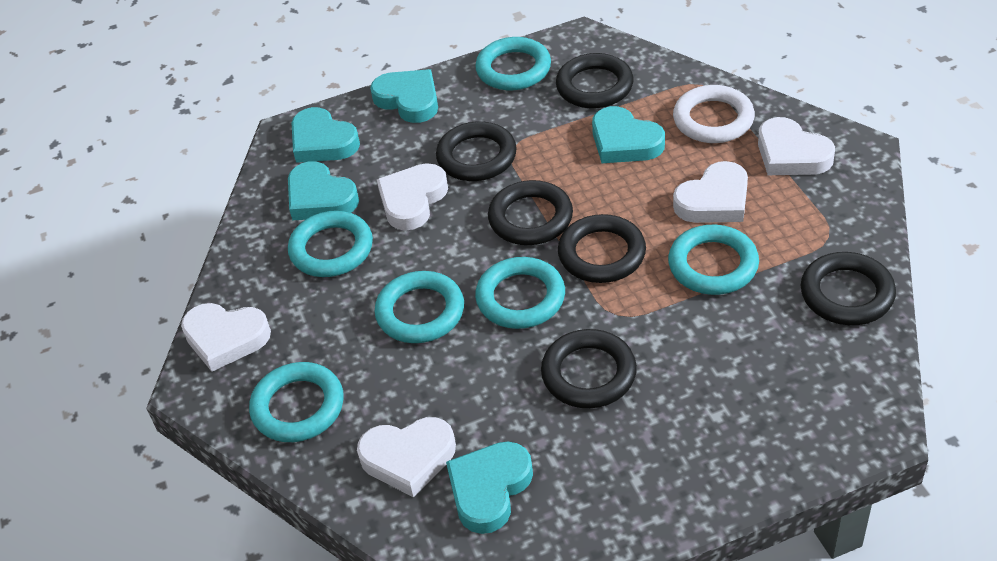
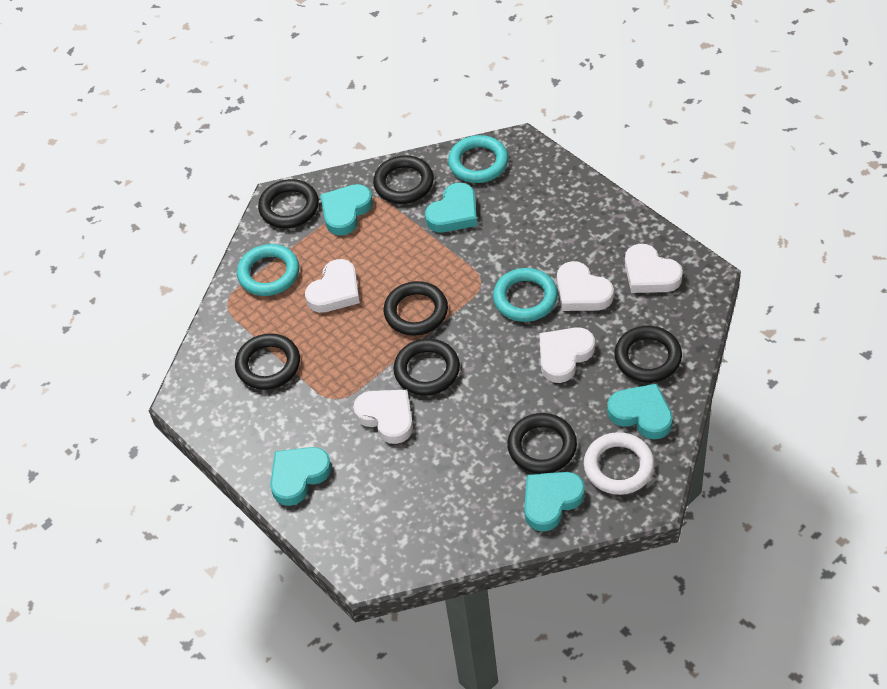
black ring: [436,121,517,181] [488,180,573,245] [541,329,637,408] [556,53,634,108] [558,214,646,283] [801,252,896,325] = 6 -> [235,333,300,390] [258,179,319,228] [373,155,434,204] [383,281,448,336] [393,339,460,395] [507,413,577,474] [614,326,682,383] = 7
turquoise ring: [249,362,344,442] [288,211,373,277] [375,271,464,343] [475,37,551,90] [475,257,565,329] [668,225,759,295] = 6 -> [237,244,299,296] [448,135,508,183] [493,268,558,322] = 3

